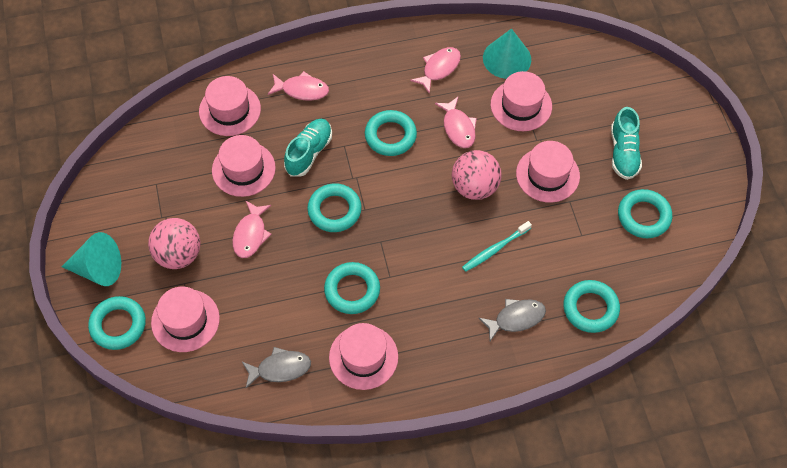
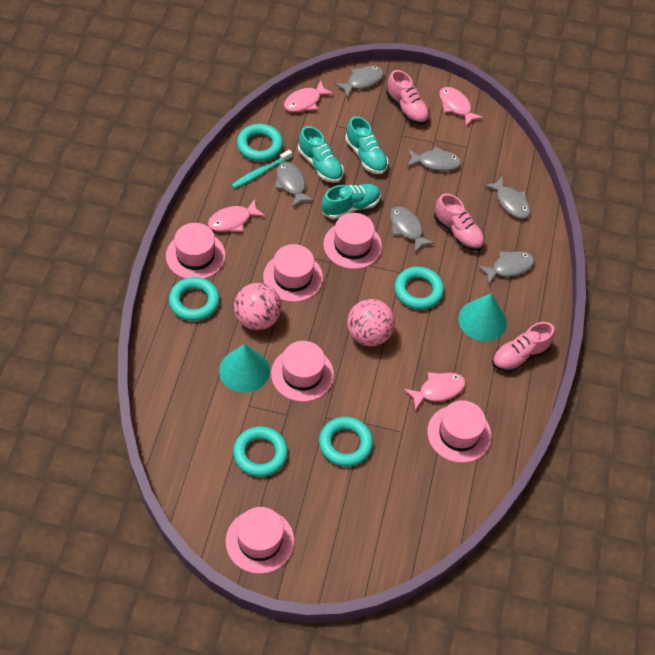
grey fish: [242,347,311,388] [479,299,546,341] = 2 -> [275,162,314,207] [334,66,384,98] [390,206,435,252] [407,146,462,171] [477,251,535,284] [484,176,531,219] = 6
pink shoe: none = 0 -> [386,70,430,125] [434,194,485,251] [492,322,555,372] = 3
turquoise ring: [88,296,146,350] [307,183,362,232] [324,262,380,314] [365,110,417,156] [563,280,620,333] [618,189,672,238] = 6 -> [169,277,220,321] [233,426,288,477] [237,124,283,161] [319,417,373,467] [394,266,444,310] = 5
turquoise shoe: [284,119,332,177] [611,107,642,180] = 2 -> [298,126,344,183] [322,184,381,219] [345,116,388,174] = 3

